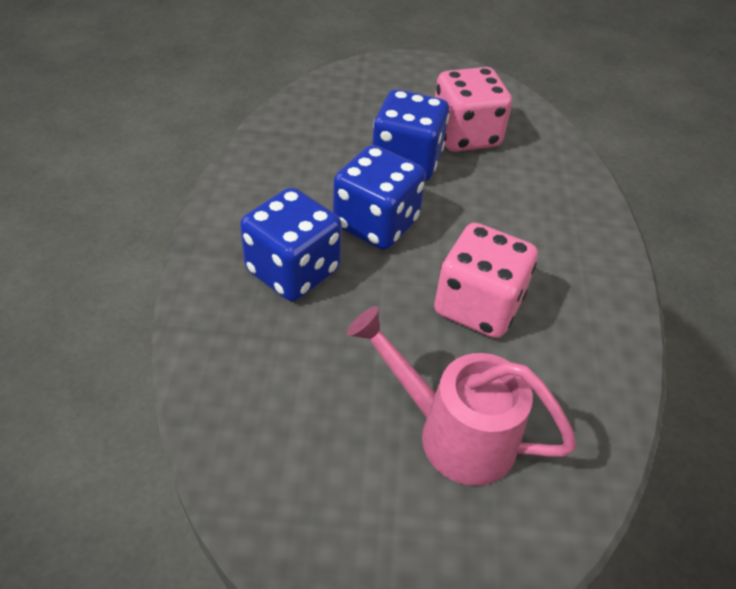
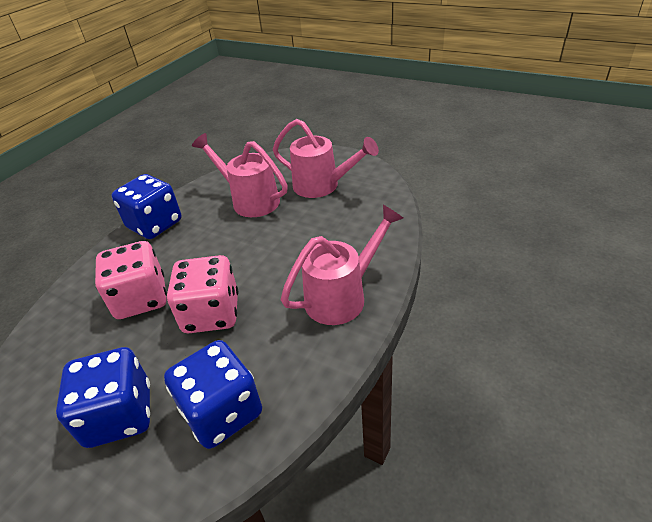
pink watering can: [347,306,577,486] = 1 -> [192,133,288,217] [273,119,379,198] [281,205,403,325] = 3

